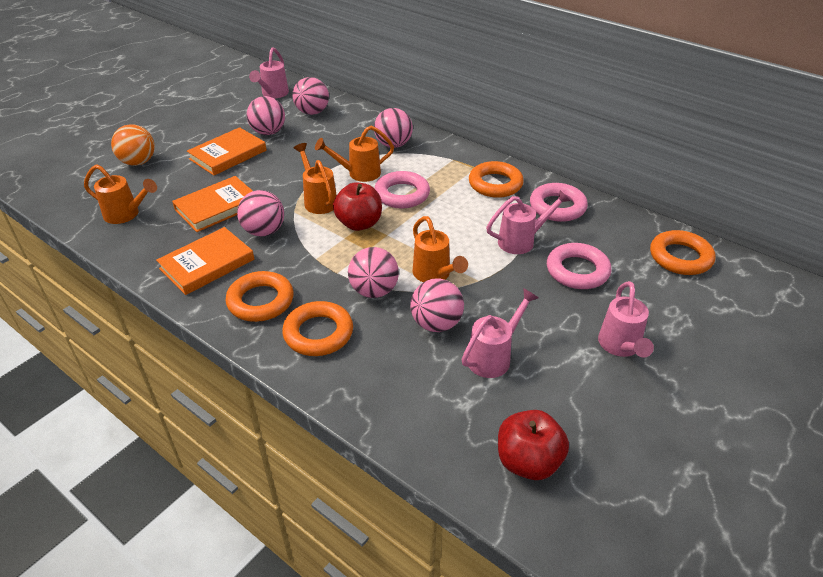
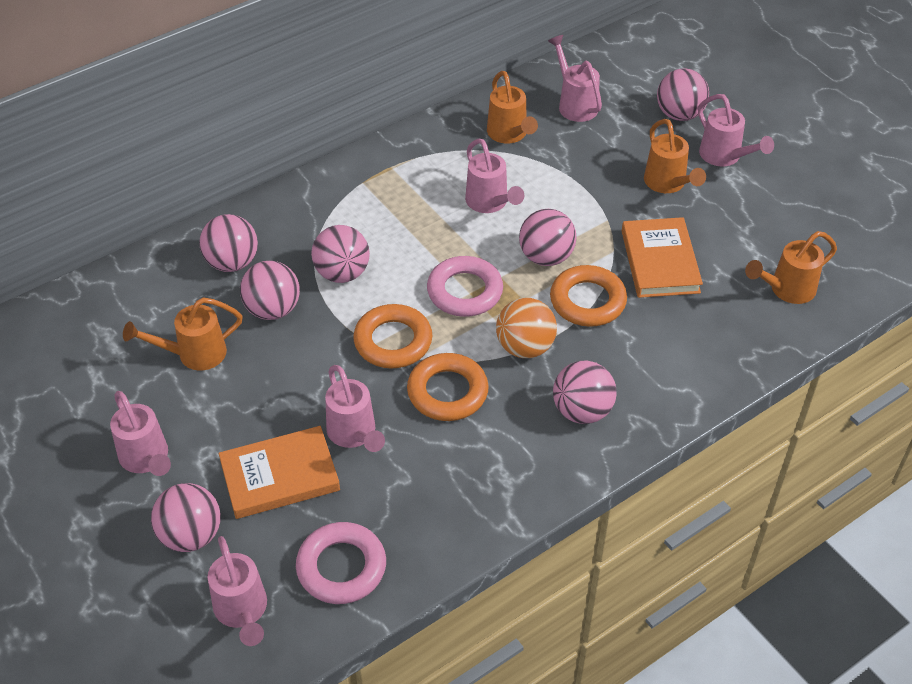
orange book: [156,227,254,295] [172,176,253,232] [187,127,266,175] = 3 -> [219,426,340,519] [622,217,703,298] = 2
orange ring: [225,271,294,322] [282,301,353,356] [469,161,524,198] [650,230,716,275] = 4 -> [353,304,432,368] [407,353,489,421] [550,265,627,327] = 3
pink ball: [237,190,284,236] [247,96,285,135] [292,77,329,115] [348,247,399,298] [374,108,413,148] [410,279,464,332] = 6 -> [151,483,221,552] [199,214,258,272] [240,260,300,320] [311,225,370,283] [519,209,577,266] [553,360,617,424] [657,68,709,121] = 7
pink ring: [374,171,430,209] [530,183,588,222] [547,243,612,289] = 3 -> [296,522,386,604] [427,256,503,317] = 2
pink watering can: [249,47,289,98] [461,288,538,378] [486,190,570,254] [598,281,654,358] = 4 -> [110,391,171,476] [208,536,267,646] [325,365,385,452] [465,139,524,213] [548,35,602,122] [698,94,774,166] = 6
red apple: [333,182,382,231] [498,410,569,480] = 2 -> none = 0

